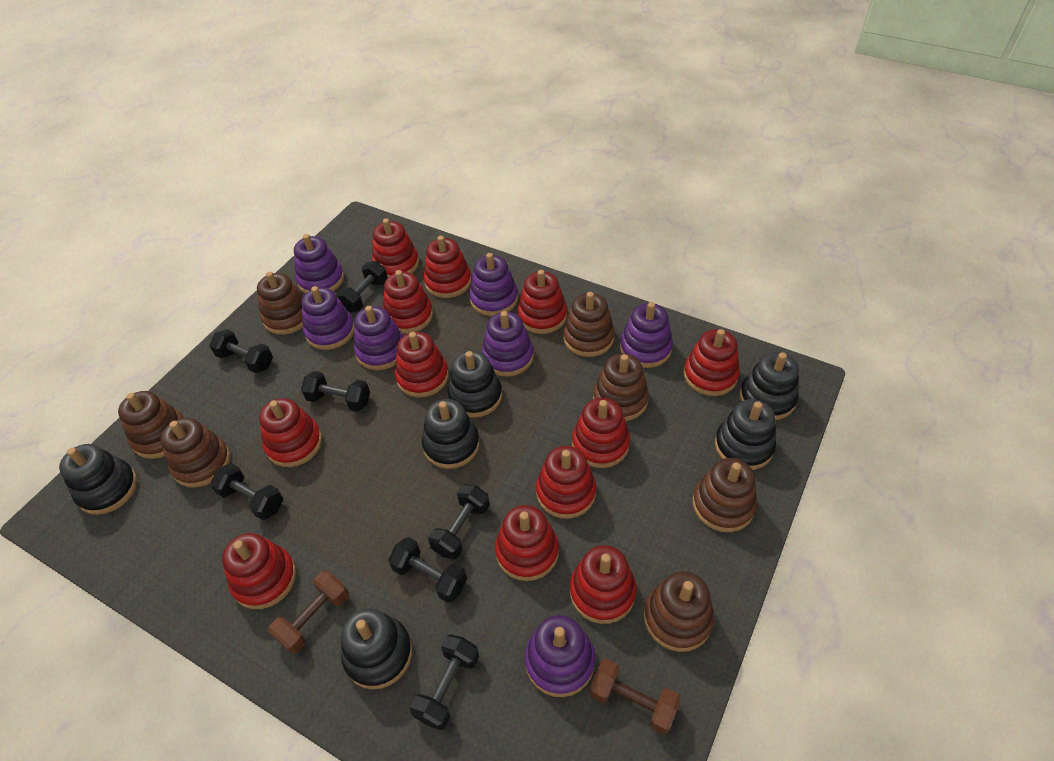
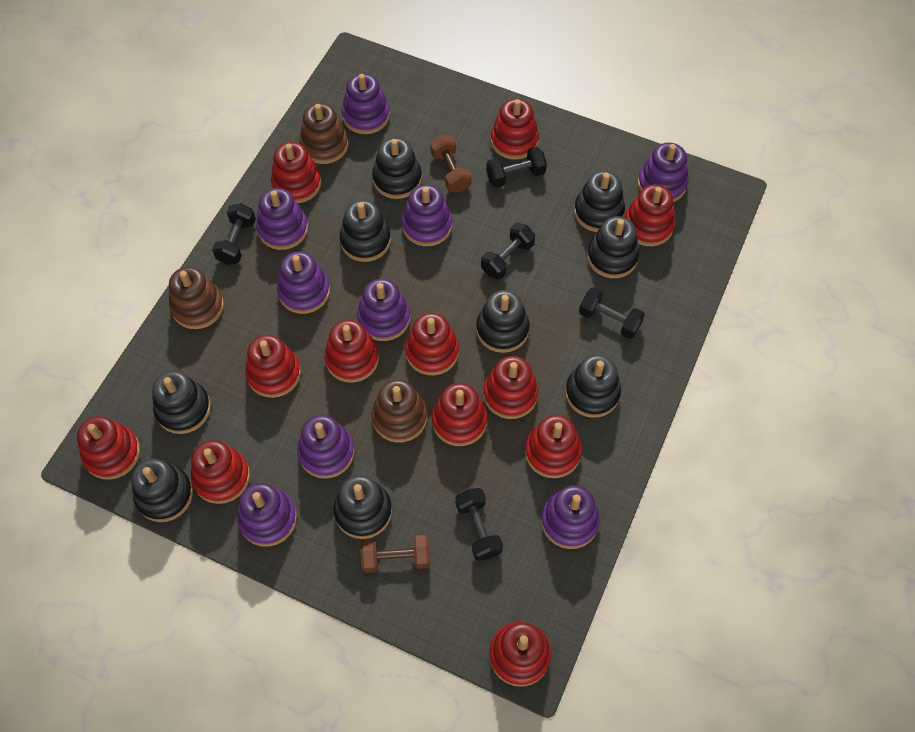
black dumbbell: [209,329,273,373] [210,463,283,520] [301,371,370,412] [336,261,388,312] [389,537,467,603] [410,634,479,730] [428,484,490,560] = 7 -> [212,203,256,265] [455,488,503,561] [481,223,535,279] [486,147,547,188] [579,287,645,339] = 5
black stacking toy: [59,444,137,515] [341,608,412,689] [422,399,480,469] [447,350,502,418] [715,399,776,470] [740,352,799,420] = 6 -> [131,459,193,522] [152,371,211,434] [333,475,392,539] [340,200,391,262] [372,138,422,199] [476,290,530,353] [565,355,621,418] [574,171,625,232] [587,216,639,278] = 9
brown stacking toy: [118,391,184,459] [160,418,230,488] [257,272,303,335] [563,292,615,357] [593,354,649,421] [644,571,714,652] [692,458,757,532] = 7 -> [169,267,224,329] [299,103,349,164] [371,379,427,443] = 3
purple stacking toy: [294,234,344,293] [301,286,355,350] [354,306,403,370] [469,253,518,316] [481,311,534,377] [525,615,595,697] [620,302,673,368] = 7 -> [237,483,297,546] [256,188,308,250] [277,251,330,314] [297,415,355,479] [342,74,390,134] [357,279,410,341] [402,185,452,246] [541,485,600,549] [638,143,688,202] = 9

